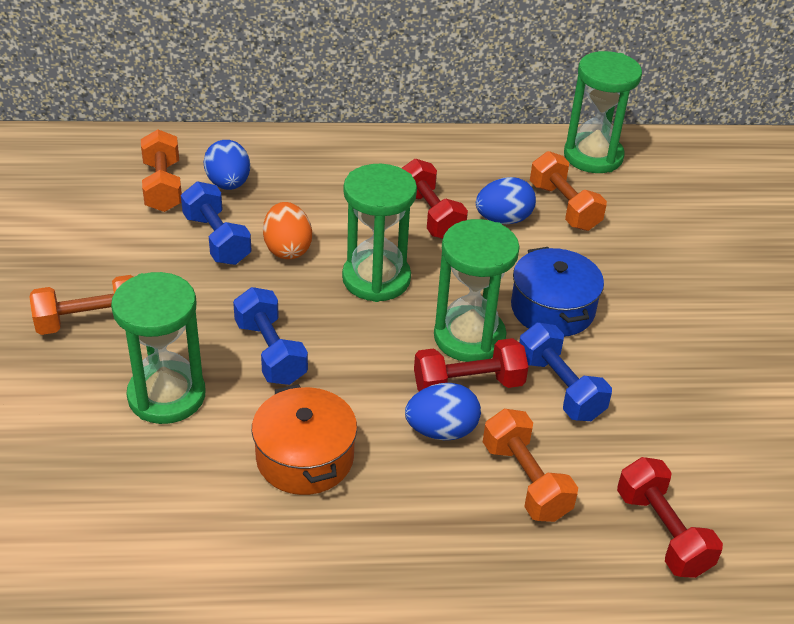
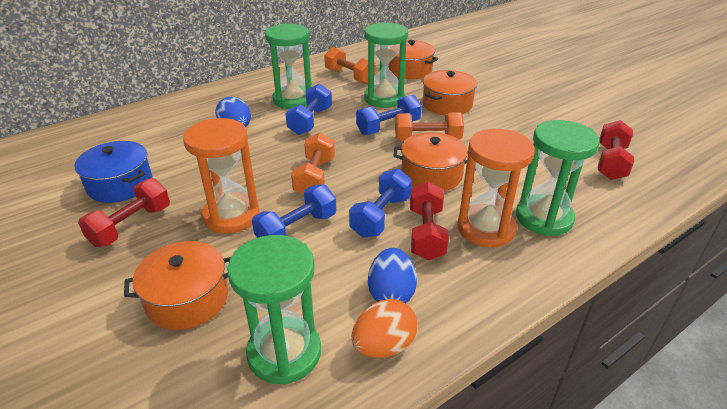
blue dumbbell: [181,181,252,265] [233,287,308,385] [519,323,612,421] = 3 -> [252,184,336,238] [285,84,332,135] [349,169,412,238] [356,95,421,135] = 4
blue egg: [204,140,250,190] [405,383,481,440] [476,177,536,224] = 3 -> [215,97,251,127] [368,248,417,303] = 2
orange dumbbell: [29,275,134,335] [141,129,182,212] [483,409,578,522] [530,151,607,231] = 4 -> [291,133,335,195] [324,47,376,84] [395,112,464,141] = 3
orange hourglass: none = 0 -> [183,118,260,233] [457,129,535,247] = 2
orange pot: [252,384,357,495] = 1 -> [124,241,231,330] [388,40,438,79] [393,132,468,191] [423,70,477,115] = 4

